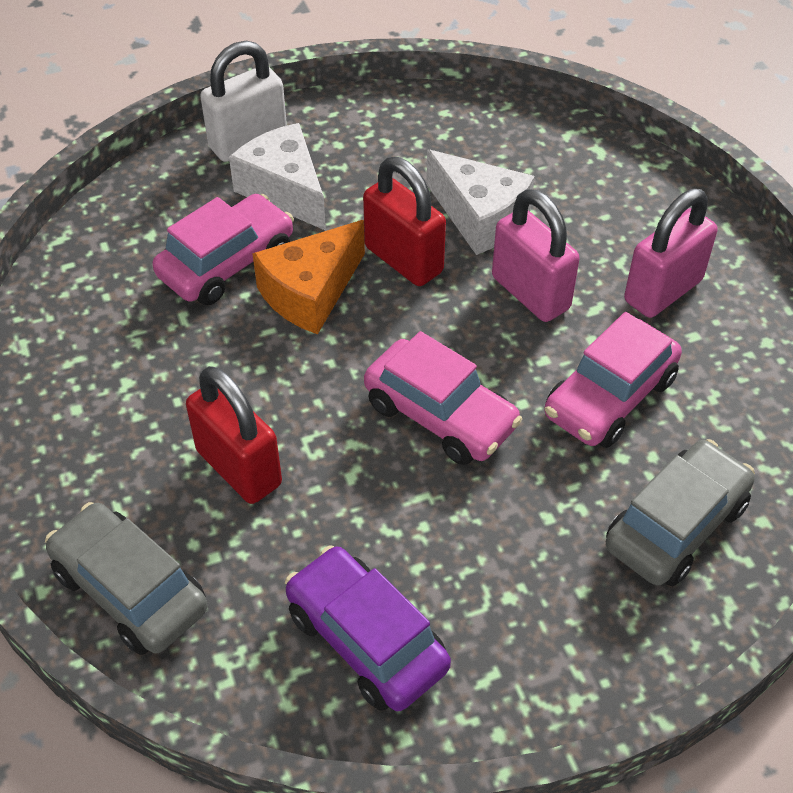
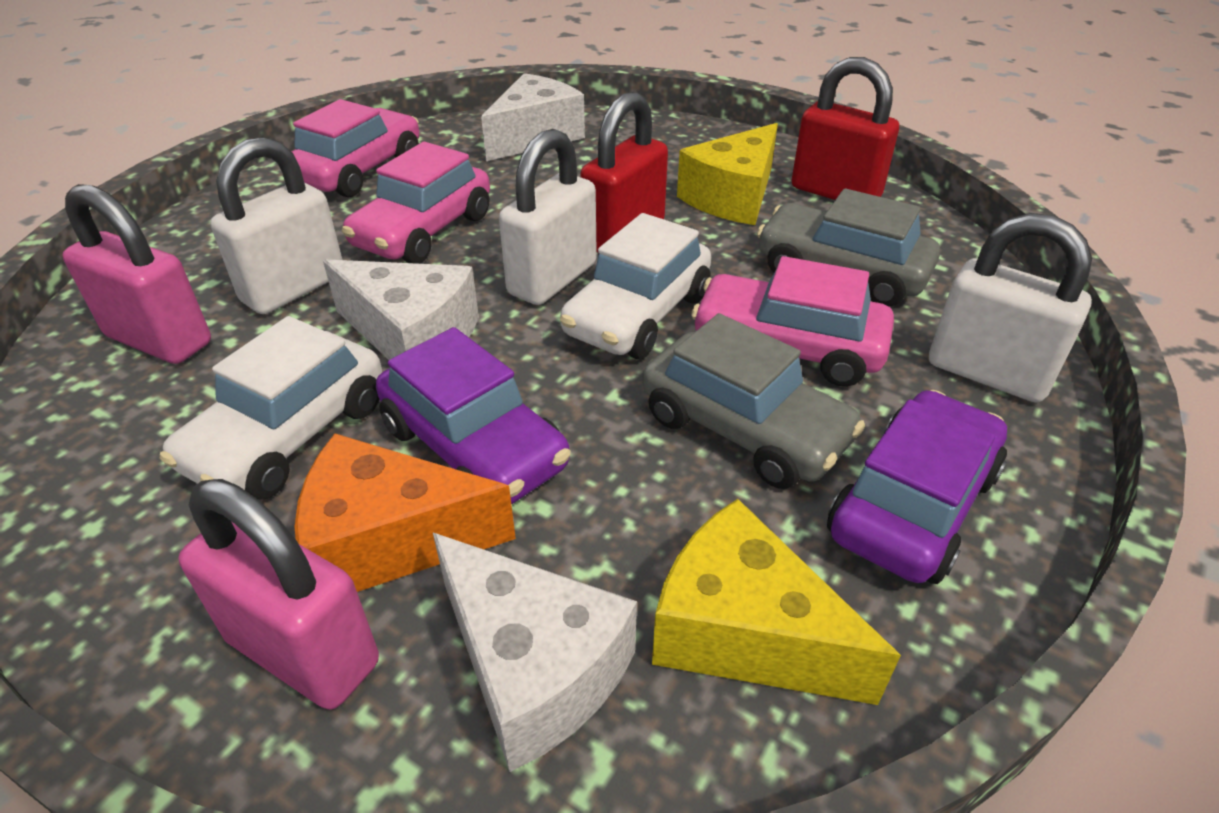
purple car: [285,545,451,711] = 1 -> [376,327,571,504] [827,390,1007,584] = 2
white car: none = 0 -> [160,316,382,500] [560,213,711,359] = 2
white cheese: [229,123,326,231] [426,149,535,255] = 2 -> [323,259,479,360] [433,533,637,772] [481,73,585,161] = 3
white padlock: [200,41,287,162] = 1 -> [210,137,343,314] [499,129,597,305] [929,213,1092,402] = 3
yellow cheese: none = 0 -> [652,499,901,705] [677,123,778,225] = 2

